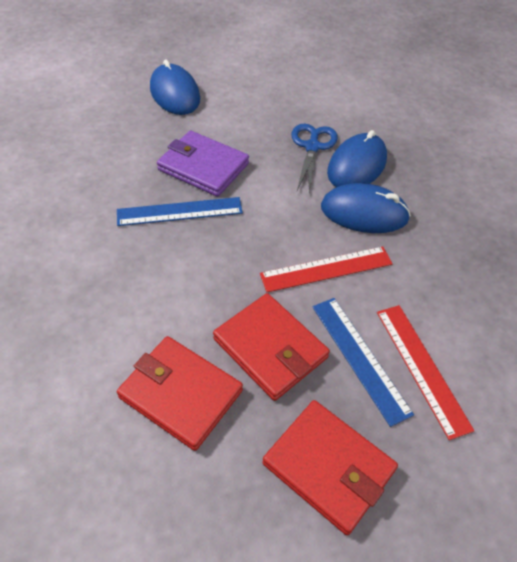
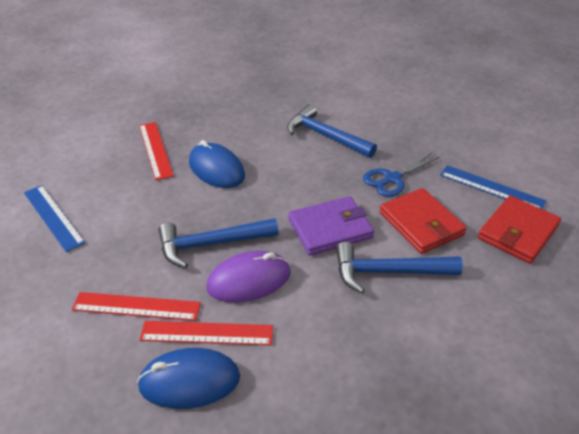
blue hammer: none = 0 -> [159,218,279,268] [287,104,377,158] [336,242,463,294] = 3
blue mouse: [150,60,200,115] [321,183,411,233] [327,130,387,187] = 3 -> [137,348,240,409] [189,140,245,188] = 2
purple mouse: none = 0 -> [206,251,291,303] = 1
red ruler: [260,246,393,292] [377,305,474,440] = 2 -> [72,292,201,321] [139,122,174,180] [140,321,273,345] = 3
red wallet: [117,336,243,451] [213,293,330,401] [262,400,398,535] = 3 -> [380,188,467,254] [478,195,561,264] = 2

